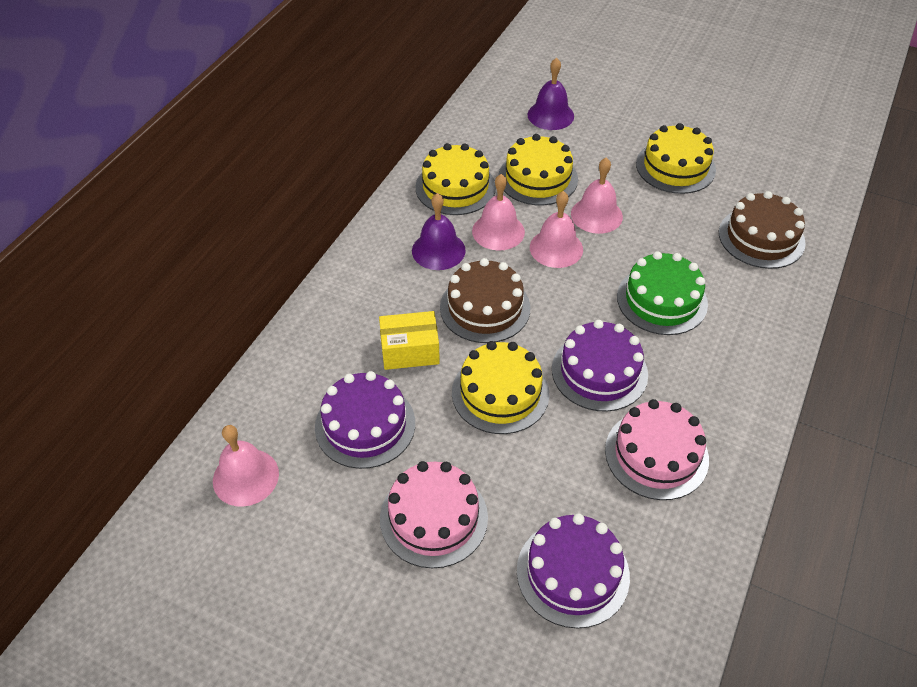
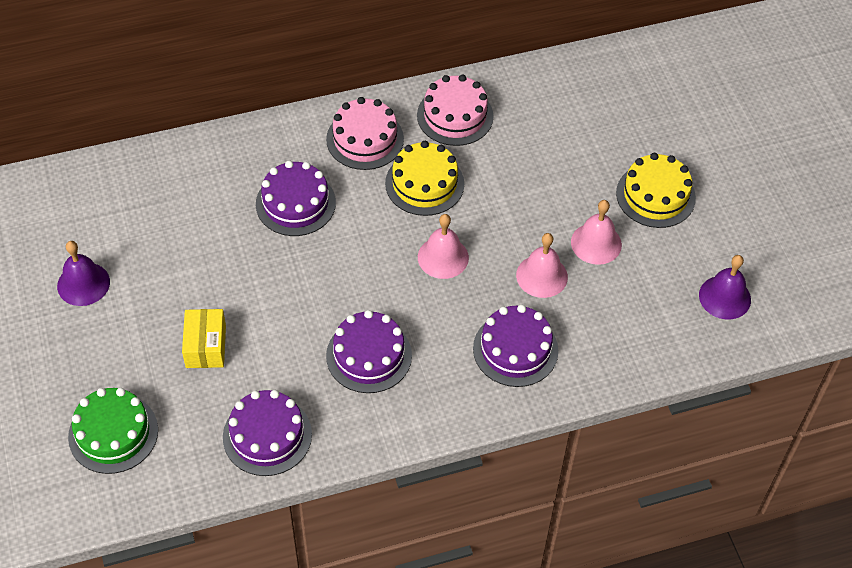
brown cake: [440,258,530,343] [719,191,806,269] = 2 -> none = 0
pink bell: [213,425,279,507] [472,174,525,250] [530,191,583,268] [571,158,623,234] = 4 -> [418,214,469,279] [516,233,568,298] [571,200,622,265] = 3
purple cake: [315,371,415,469] [517,513,630,629] [552,320,648,412] = 3 -> [223,390,312,476] [256,161,336,236] [326,310,412,393] [473,305,558,387] = 4
yellow cake: [415,143,496,215] [452,341,549,434] [498,134,578,205] [636,123,716,194] = 4 -> [385,141,464,216] [616,153,696,228] = 2

